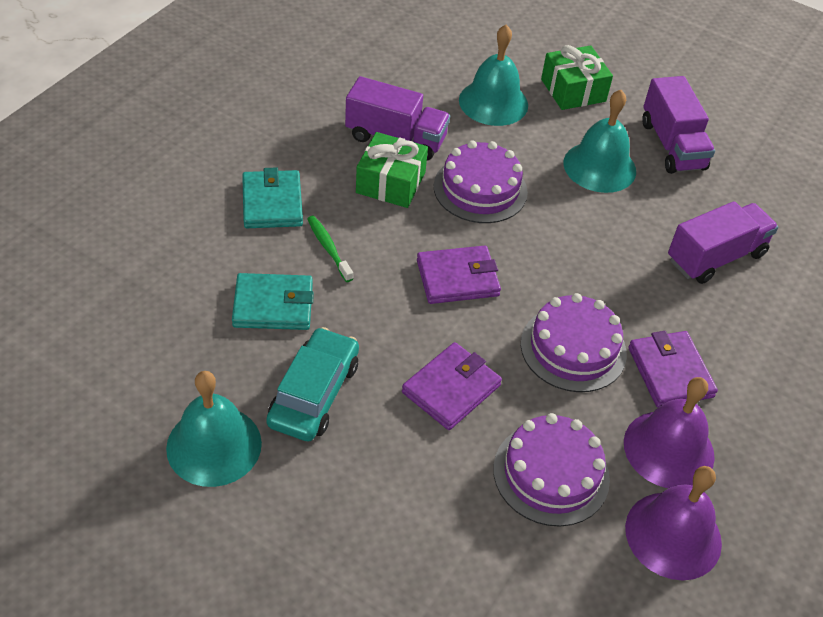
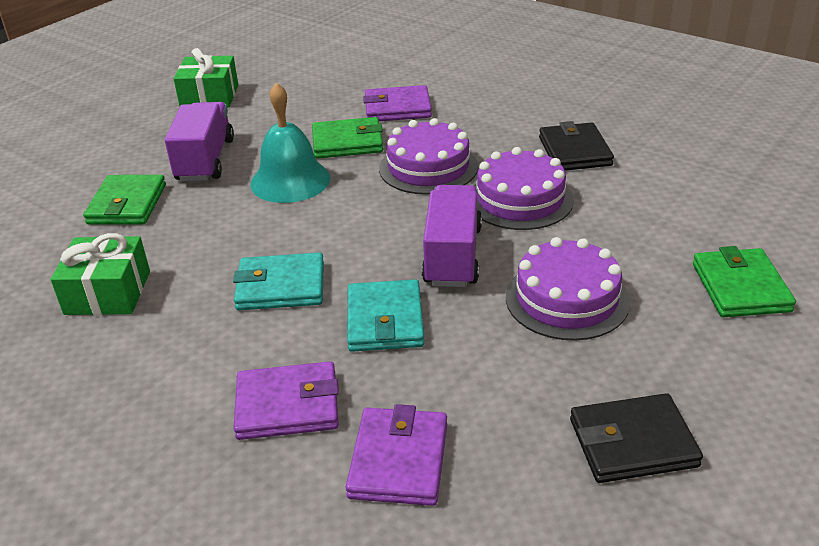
black wallet: none = 0 -> [539,121,614,171] [570,393,703,483] = 2
green toothbrush: [307,215,353,282] = 1 -> none = 0
green wallet: none = 0 -> [83,175,166,224] [312,117,383,159] [693,246,796,317] = 3
purple bell: [624,377,715,488] [625,466,722,581] = 2 -> none = 0
purple truck: [345,76,450,160] [642,76,715,174] [668,201,779,284] = 3 -> [165,102,234,182] [422,185,482,287] = 2
turquoise bell: [166,371,262,487] [459,25,528,126] [564,90,636,193] = 3 -> [250,82,331,203] = 1
turquoise car: [266,327,359,442] = 1 -> none = 0

